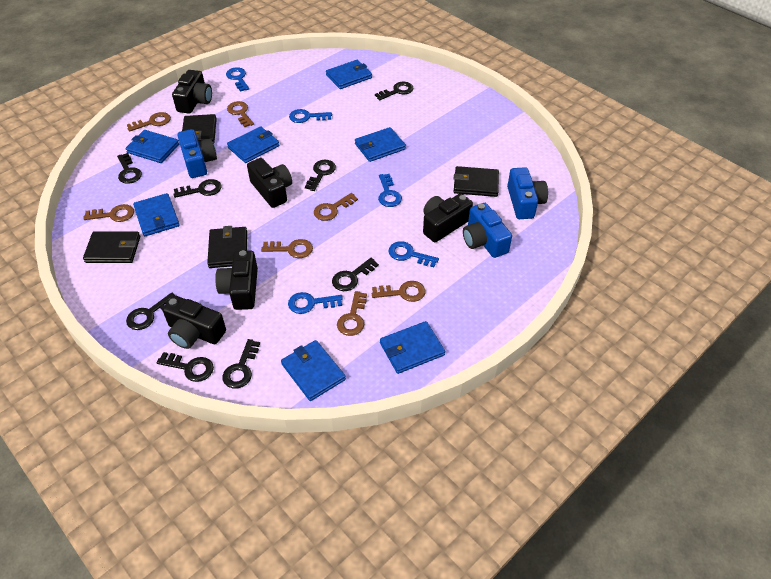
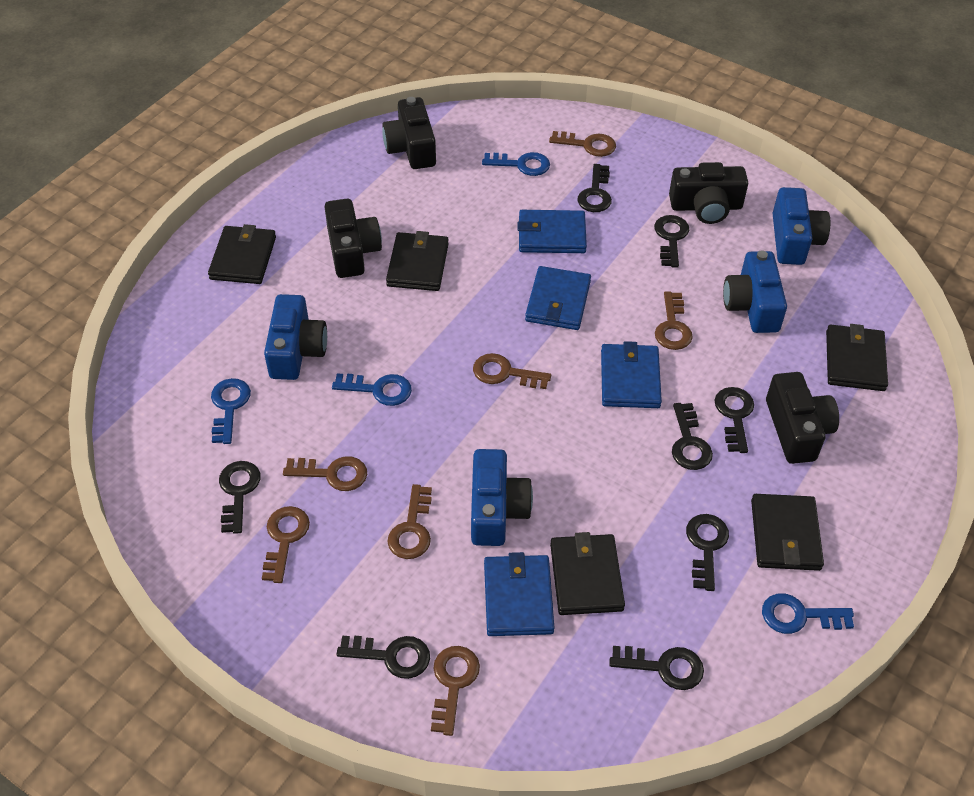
black camera: [162,295,226,349] [172,70,212,114] [215,250,258,310] [247,158,292,208] [423,193,473,242] = 5 -> [325,199,382,278] [382,97,436,169] [669,162,748,224] [766,372,839,464] = 4
black wallet: [83,231,140,263] [182,114,217,143] [207,226,247,268] [454,166,499,197] = 4 -> [208,224,276,284] [386,231,449,291] [550,532,625,615] [751,494,824,571] [826,324,888,391] = 5
blue camera: [177,129,217,178] [463,203,512,258] [507,167,548,219] = 3 -> [264,294,327,380] [471,449,533,546] [723,250,787,333] [772,187,830,265] = 4
blue key: [226,67,249,92] [288,292,343,314] [289,109,332,123] [378,174,402,207] [388,241,439,267] = 5 -> [211,378,251,444] [332,373,412,406] [482,152,550,176] [762,593,854,634] = 4
blue wallet: [126,130,179,163] [133,193,180,236] [227,126,279,163] [281,340,346,401] [326,60,372,89] [355,127,406,162] [380,321,445,374] = 7 -> [484,552,555,636] [518,210,587,253] [525,266,591,330] [601,341,662,408] = 4

